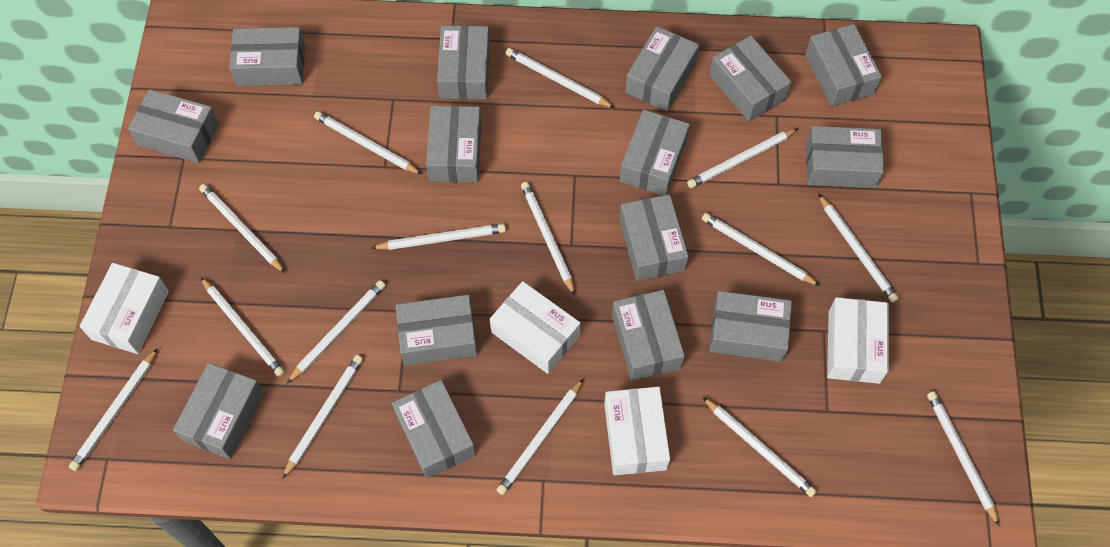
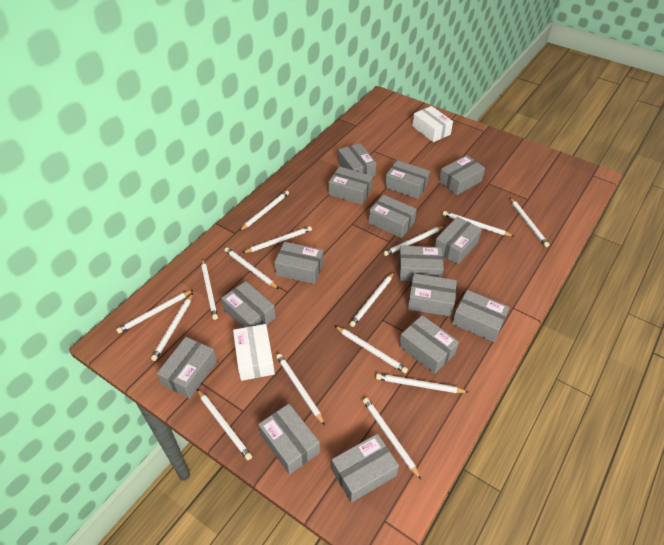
white box: [80,263,169,354] [490,281,580,374] [604,387,670,475] [827,297,889,384] = 4 -> [233,324,275,381] [412,106,453,142] = 2

